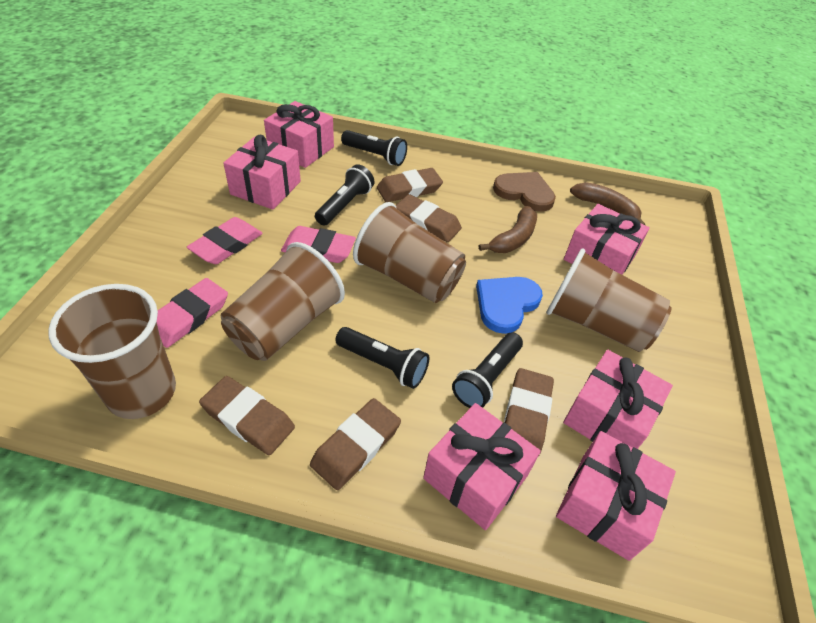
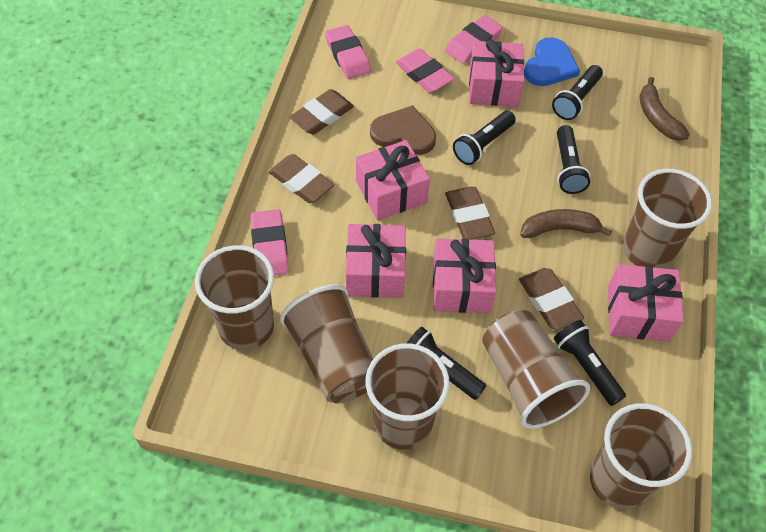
black flashlight: [315,164,375,225] [335,327,430,389] [341,130,407,166] [452,332,523,408] = 4 -> [406,327,486,400] [453,111,516,165] [552,65,603,120] [554,320,626,406] [557,125,590,194] = 5
brown cup: [48,284,176,419] [221,242,345,361] [353,202,466,303] [546,248,672,352] = 4 -> [195,245,274,350] [280,285,373,403] [366,343,450,450] [482,310,590,429] [590,403,692,510] [623,169,712,268] = 6
brown eraser: [199,376,295,455] [310,398,401,490] [377,168,443,202] [395,194,462,242] [504,368,554,455] = 5 -> [269,154,334,203] [289,89,354,135] [445,187,495,240] [519,268,584,330] = 4
pink eraser: [157,278,228,348] [187,217,263,264] [281,226,356,263] = 3 -> [251,209,289,275] [325,25,371,79] [396,49,454,93] [445,15,503,64] = 4
pink gift: [223,135,301,210] [264,101,334,168] [423,403,541,530] [556,431,676,561] [563,350,673,449] [564,204,650,275] = 6 -> [346,224,406,298] [356,140,430,220] [433,238,496,313] [469,39,524,107] [608,264,684,342] = 5

